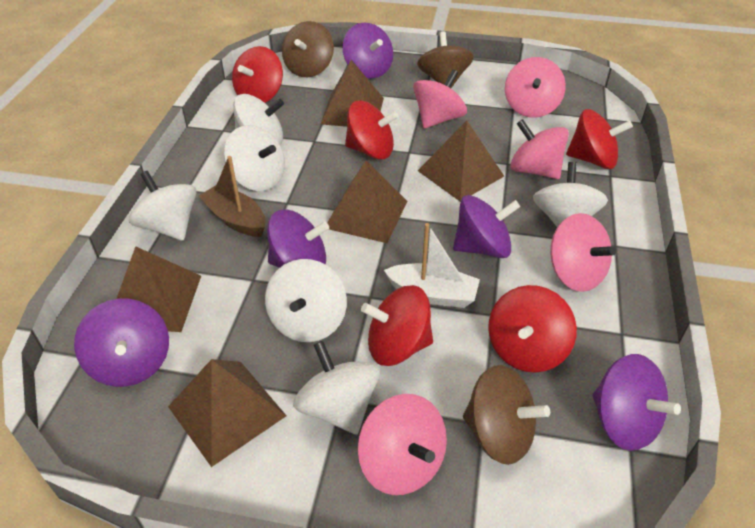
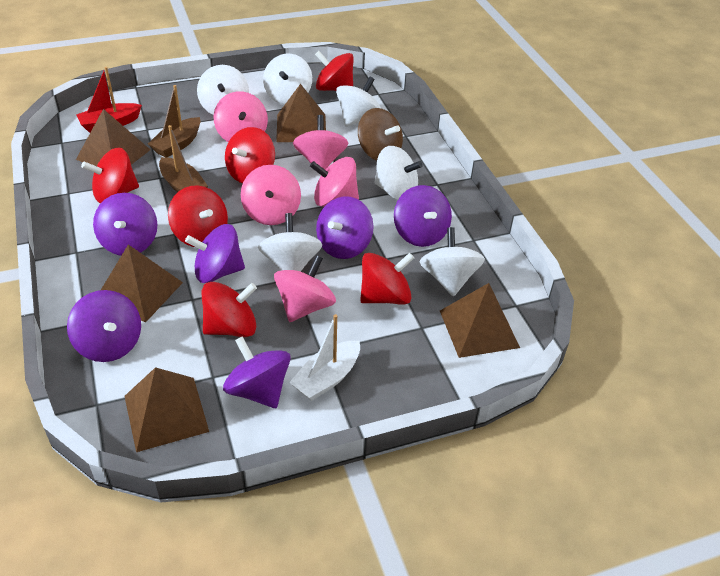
brown boat: [199,156,265,237] = 1 -> [148,85,200,158] [159,125,208,192] = 2
brown spinning top: [282,21,334,77] [417,31,474,88] [463,365,550,465] = 3 -> [358,108,403,161] = 1
purple spinning top: [74,298,169,387] [267,210,329,268] [343,23,393,78] [453,195,520,258] [592,354,681,451] = 5 -> [67,290,141,362] [93,193,158,256] [185,224,245,283] [223,336,291,408] [316,196,374,259] [394,185,452,247] = 6
red boat: none = 0 -> [76,67,142,133] = 1
red spinning top: [232,46,283,103] [345,101,399,160] [361,285,433,366] [488,285,577,373] [566,109,633,169] = 5 -> [81,148,139,203] [168,185,228,247] [202,282,257,337] [225,127,275,183] [315,51,353,91] [360,253,414,305] = 6

